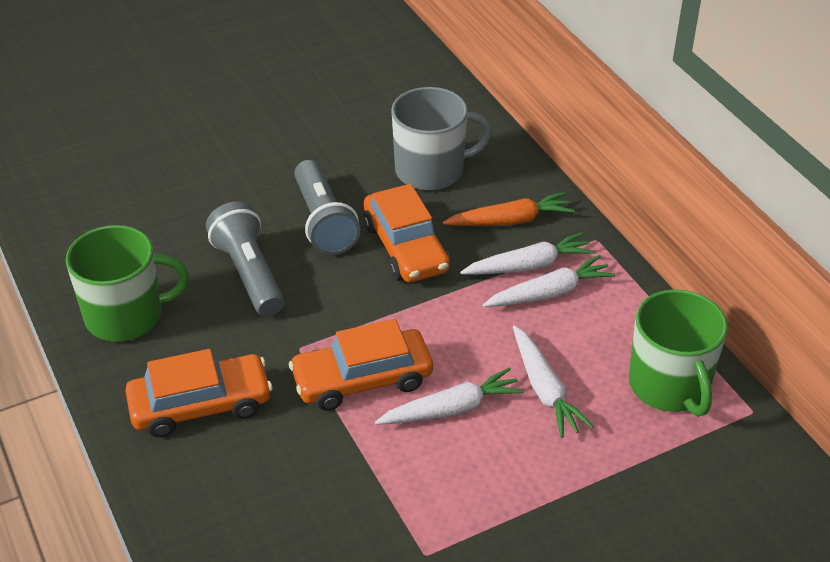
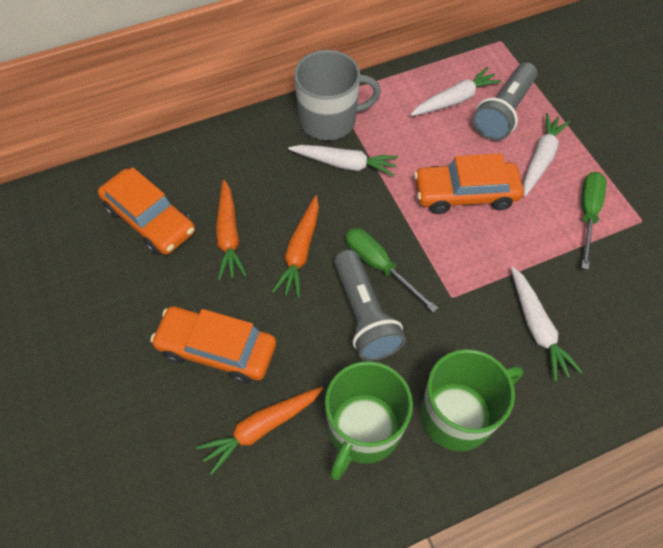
green screwdriver: none = 0 -> [346,228,438,313] [581,172,607,269] = 2
orange carrot: [442,192,575,226] = 1 -> [196,387,323,475] [216,180,247,280] [272,196,319,298] = 3

